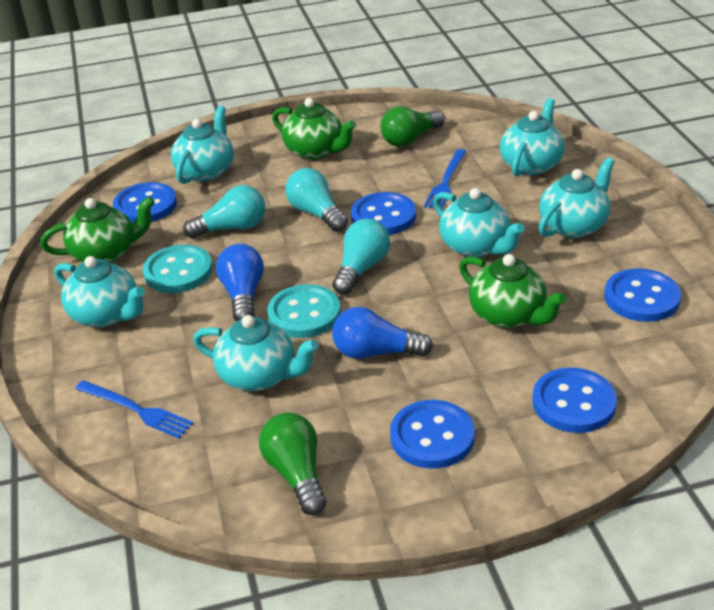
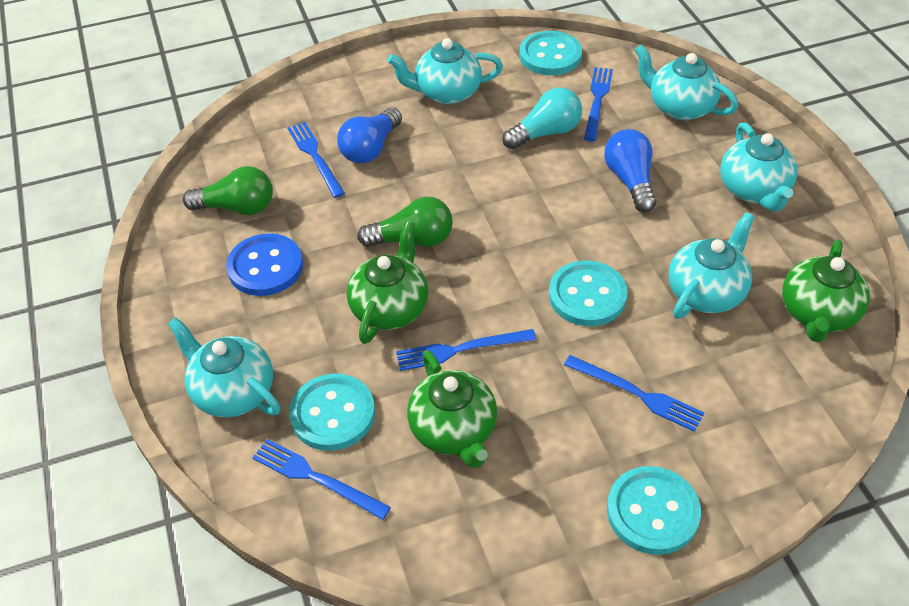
blue button: [113,182,177,223] [351,192,416,235] [390,400,475,469] [533,368,617,433] [605,268,681,322] = 5 -> [226,233,303,296] = 1
blue fork: [75,380,194,438] [424,149,466,209] = 2 -> [252,439,391,520] [288,122,345,198] [396,329,536,371] [564,355,704,432] [584,67,613,141] = 5
turquoise button: [143,245,213,293] [267,284,341,338] = 2 -> [289,373,375,451] [520,31,582,75] [549,261,628,326] [607,466,701,555] = 4
turquoise light bulb: [183,185,265,238] [285,168,348,232] [333,219,390,295] = 3 -> [502,87,582,149] = 1
turquoise teapot: [54,256,145,328] [171,106,234,184] [193,315,319,391] [433,188,525,258] [500,98,565,177] [538,157,615,238] = 6 -> [168,317,281,417] [387,38,503,104] [635,44,738,120] [669,212,754,319] [720,122,798,211] = 5

